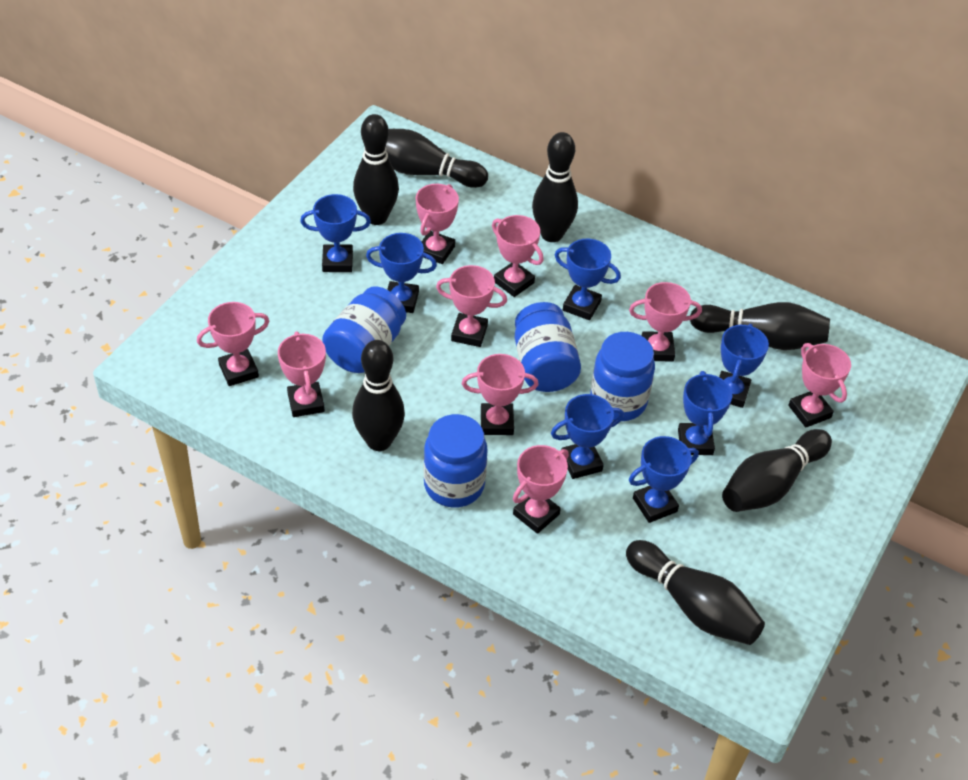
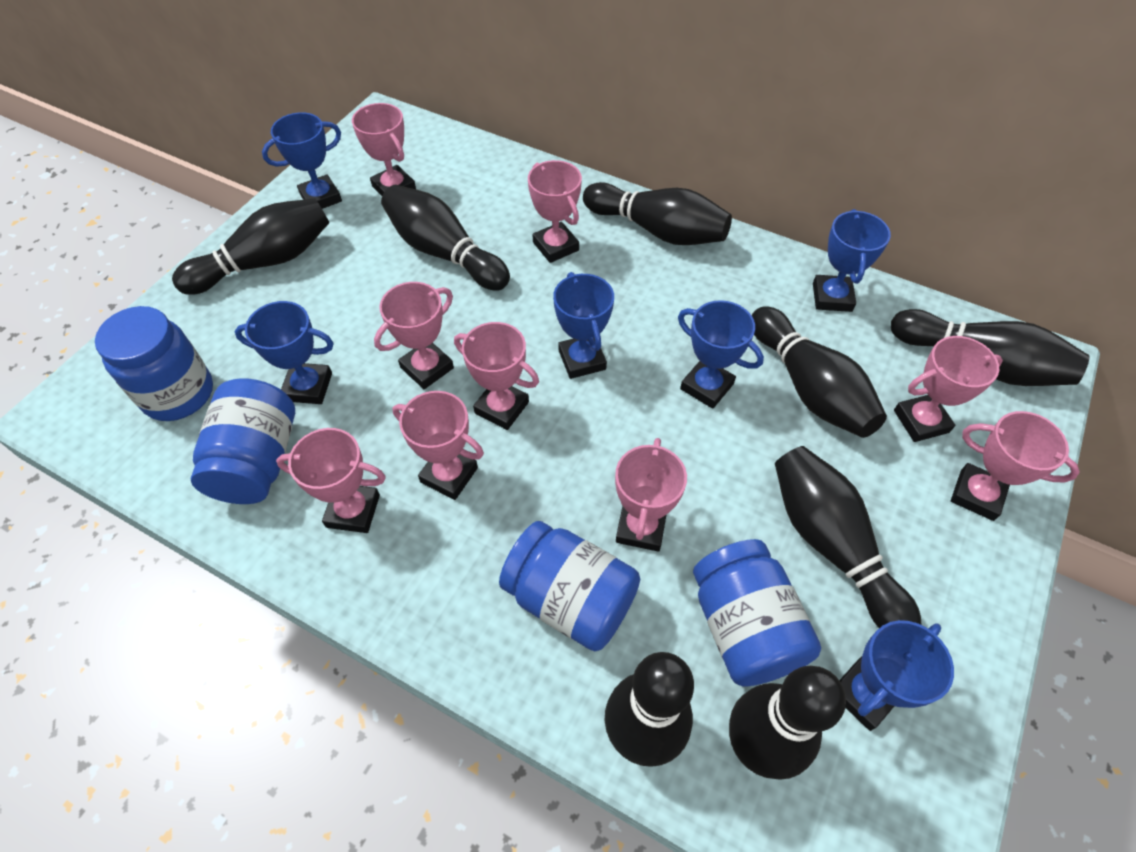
black bowling pin: [352,340,405,451] [353,114,399,225] [386,129,488,188] [532,132,578,242] [626,540,765,645] [690,302,830,350] [722,429,832,512] = 7 -> [172,198,329,295] [381,185,510,291] [583,182,732,245] [605,652,694,767] [729,666,846,780] [752,306,887,438] [775,446,921,628] [891,309,1090,386] = 8
blue trophy: [300,194,371,272] [366,233,437,313] [551,394,624,479] [555,239,621,320] [629,436,699,523] [678,371,732,455] [719,324,769,408] = 7 -> [234,301,334,404] [262,112,342,209] [553,272,614,379] [678,300,764,409] [813,209,891,312] [839,620,954,731] = 6

